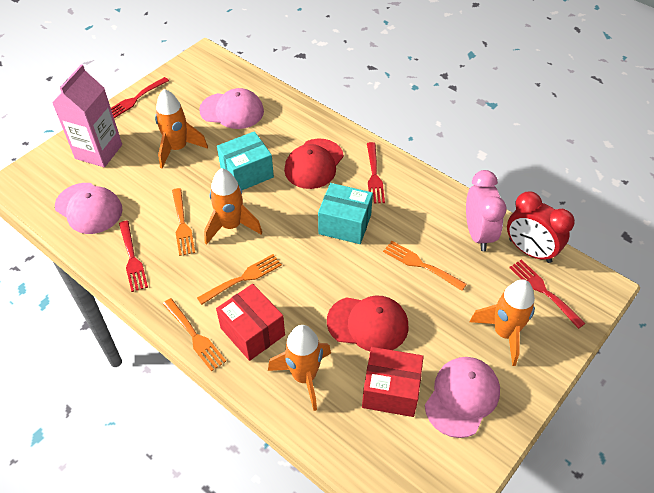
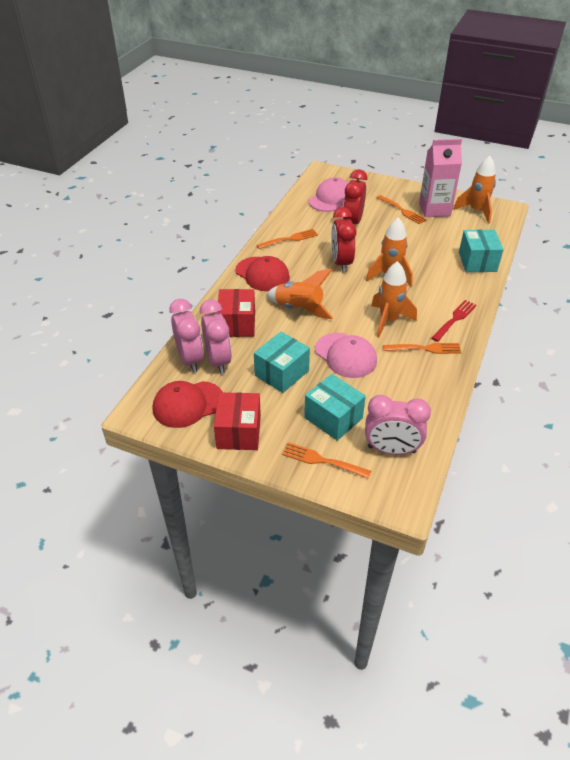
pink cap: [55,183,123,234] [199,88,264,129] [425,357,500,438] = 3 -> [309,177,348,212] [315,333,377,378] = 2
pink clock: [466,170,507,251] = 1 -> [169,299,204,373] [200,300,232,374] [365,395,431,455] = 3
red clock: [507,191,575,263] = 1 -> [331,207,357,273] [343,169,367,224] = 2
red fork: [111,77,169,118] [119,221,148,292] [367,142,385,203] [509,259,586,329] = 4 -> [431,300,477,342] = 1
turquoise box: [217,131,274,190] [318,183,373,244] = 2 -> [254,332,310,393] [304,374,366,441] [459,230,503,272] = 3

